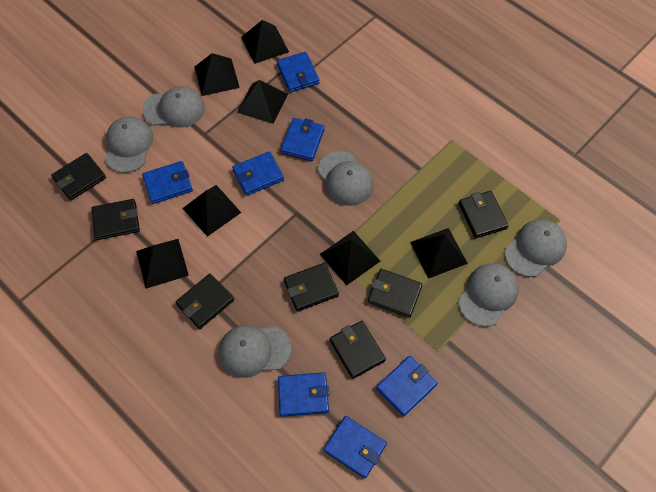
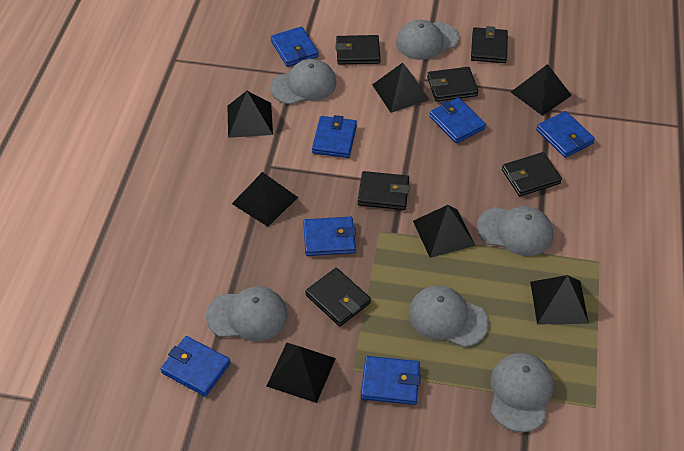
black wallet: [51,153,106,201] [91,199,140,240] [175,274,234,329] [284,263,339,312] [330,321,386,379] [368,269,423,318] [459,191,509,238] = 7 -> [305,268,371,326] [335,35,381,65] [358,171,410,210] [427,67,478,102] [471,26,508,63] [502,152,562,196] = 6

